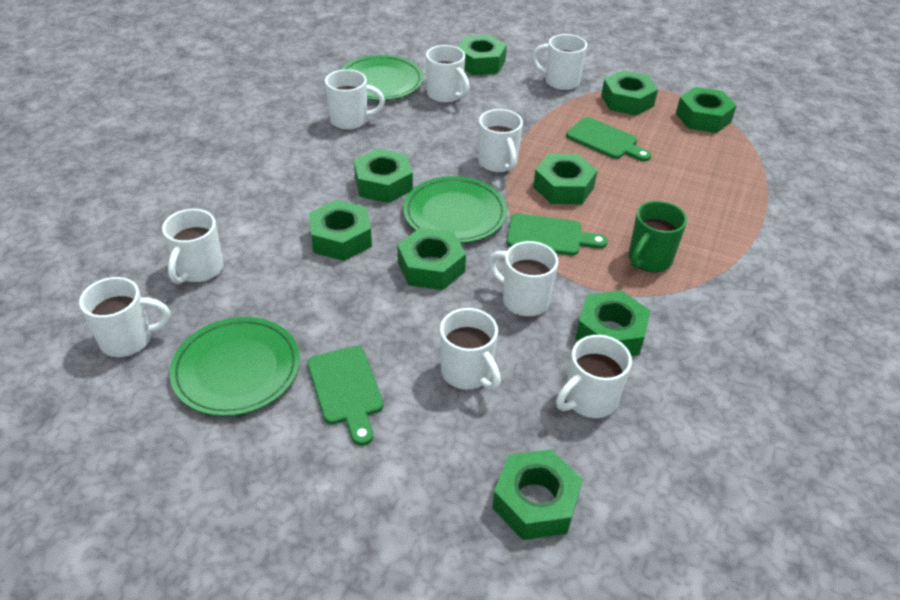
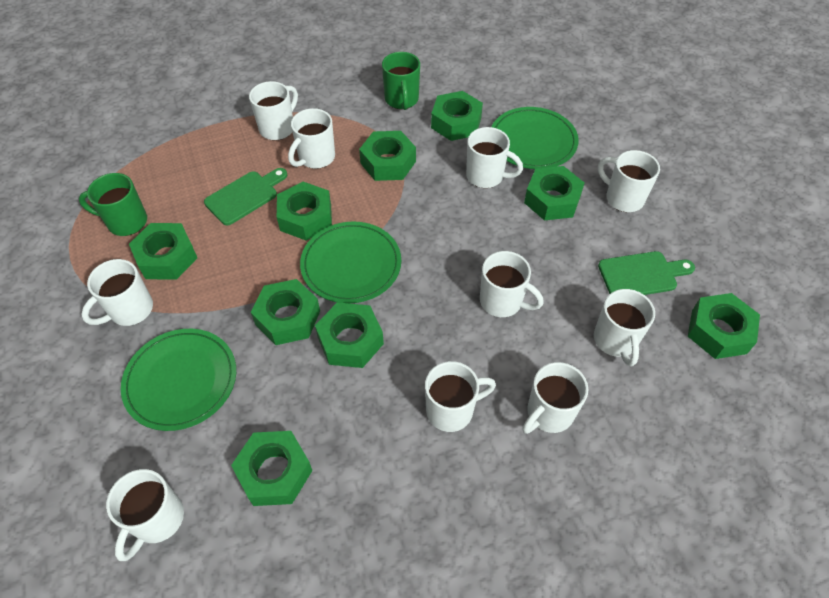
green cutting board: [307,346,383,446] [507,213,608,256] [566,117,651,161] = 3 -> [204,168,287,225] [598,251,695,295] = 2
green mug: [629,201,687,272] = 1 -> [79,173,147,236] [382,52,420,110] = 2
white mug: [79,277,171,357] [162,209,223,284] [325,69,385,130] [426,45,470,103] [440,308,501,390] [478,109,523,173] [488,241,558,317] [532,34,587,91] [556,335,632,418] = 9 -> [81,259,153,326] [106,469,184,561] [249,81,298,140] [288,108,335,169] [425,361,496,432] [466,127,523,188] [480,251,544,317] [522,362,588,434] [594,289,655,367] [598,150,660,212] = 10

